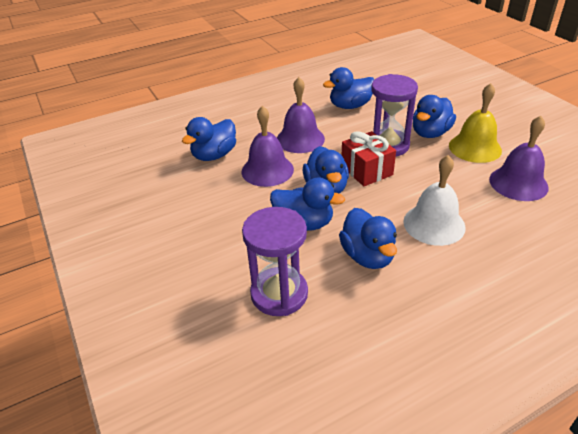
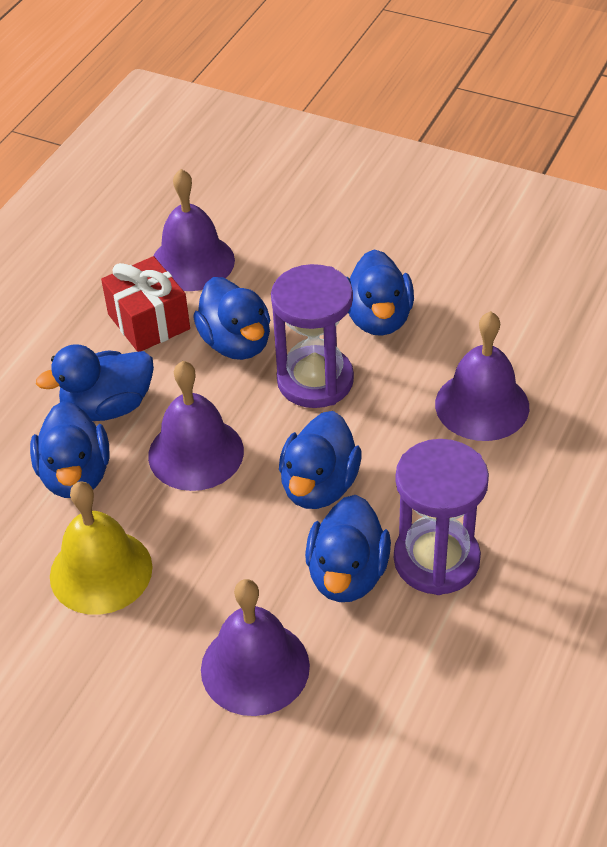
purple bell: [241,106,294,187] [277,77,325,153] [489,116,549,201] = 3 -> [148,361,244,491] [153,169,235,291] [201,579,310,716] [435,311,529,441] = 4
white bell: [403,155,466,246] = 1 -> none = 0

